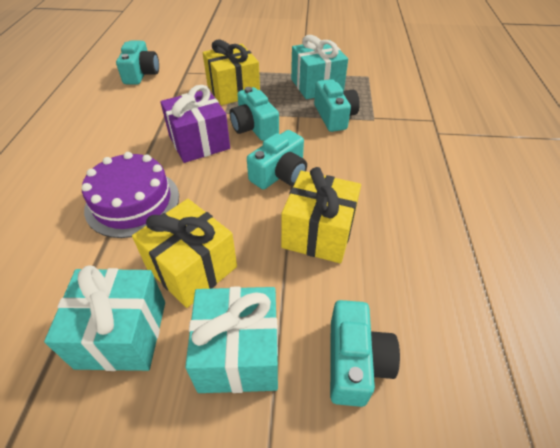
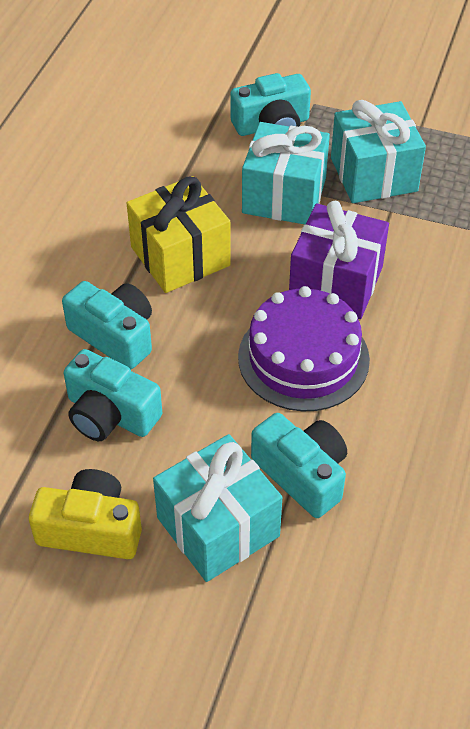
turquoise camera: [116,40,159,85] [230,87,279,141] [247,130,307,189] [314,79,360,132] [330,300,400,407] = 5 -> [62,281,152,369] [63,349,162,441] [230,73,311,136] [251,413,347,518] = 4
yellow camera: none = 0 -> [29,469,142,559] = 1
yellow gift: [132,199,237,308] [203,40,260,105] [281,167,361,263] = 3 -> [127,176,231,293] = 1

